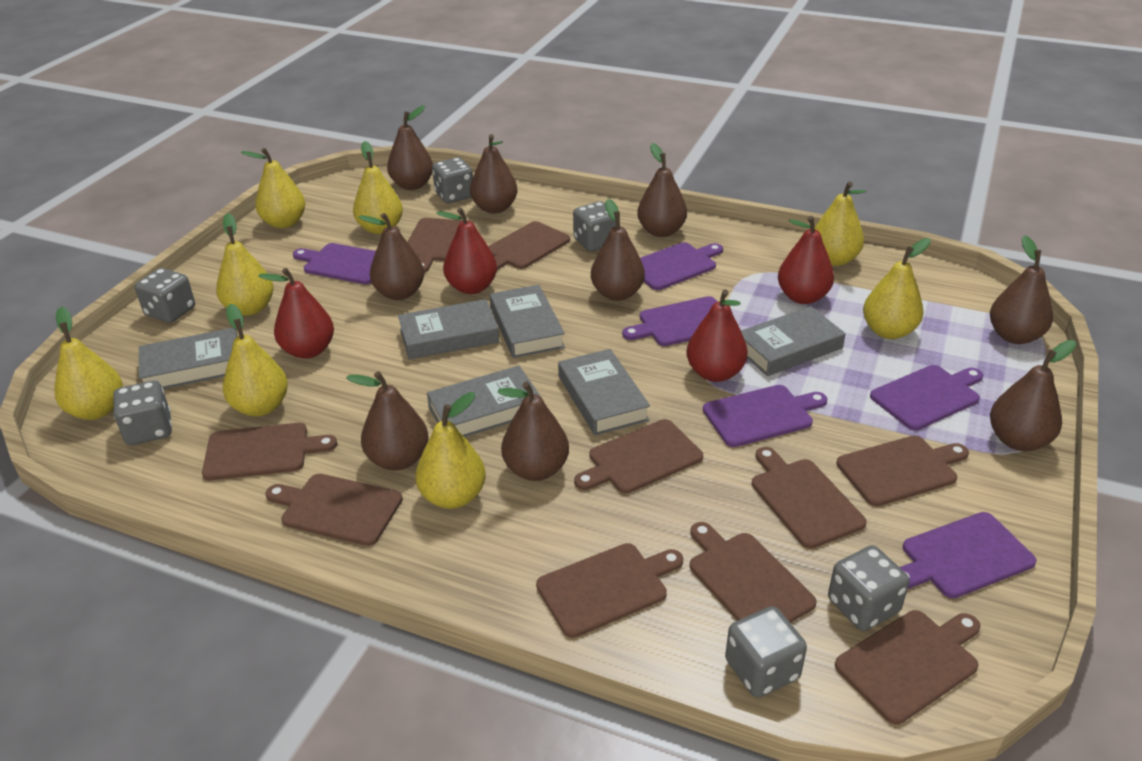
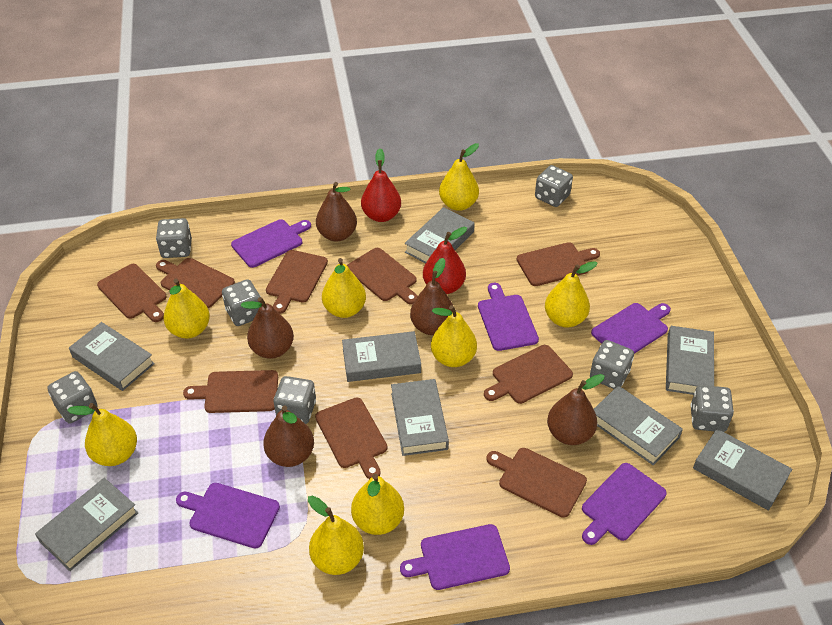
brown cutting board: [202,423,337,480] [265,474,403,546] [408,218,463,273] [488,221,570,270] [536,543,683,638] [574,419,703,494] [690,522,817,623] [752,447,867,549] [835,610,981,724] [836,435,969,506] = 10 -> [97,264,167,322] [156,258,235,308] [183,370,278,413] [266,250,328,314] [315,397,387,479] [347,248,418,305] [484,345,573,404] [486,448,587,518] [516,242,600,286] = 9
brown pear: [346,371,429,471] [359,213,424,300] [387,105,433,190] [470,134,518,213] [497,381,569,481] [591,199,645,301] [637,143,687,237] [990,235,1053,344] [990,340,1076,451] = 9 -> [241,297,294,359] [263,406,314,467] [316,182,357,241] [410,258,453,335] [547,374,605,445] = 5
grey book: [139,328,238,389] [398,299,499,360] [427,366,542,437] [490,285,565,358] [558,349,650,436] [741,306,846,376] = 6 -> [35,478,138,571] [69,322,155,391] [342,331,421,382] [391,379,449,456] [405,207,475,263] [594,386,683,466] [666,326,714,395] [693,429,792,511] = 8
grey dice: [113,381,172,445] [135,268,195,323] [432,157,473,203] [573,201,616,252] [725,606,807,698] [828,545,909,631] = 6 -> [47,371,98,424] [156,218,192,258] [222,279,262,326] [274,376,316,424] [535,165,573,207] [590,340,634,389] [690,385,734,432] = 7
red pear: [258,268,334,359] [436,208,497,294] [687,289,748,382] [778,216,834,304] = 4 -> [361,148,401,222] [423,227,467,294] = 2

